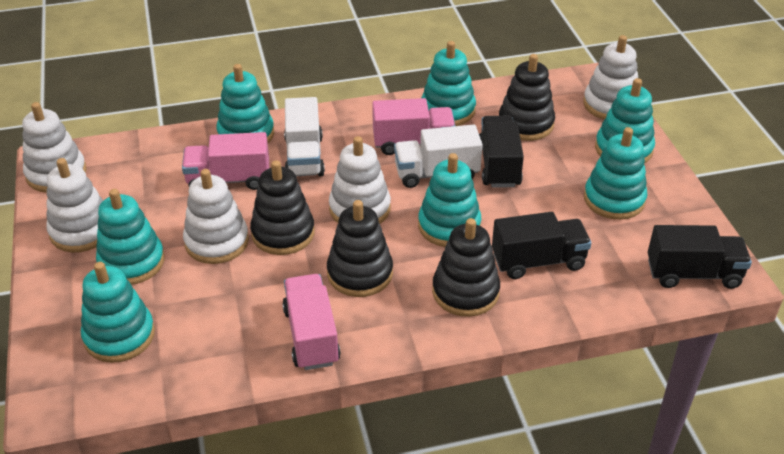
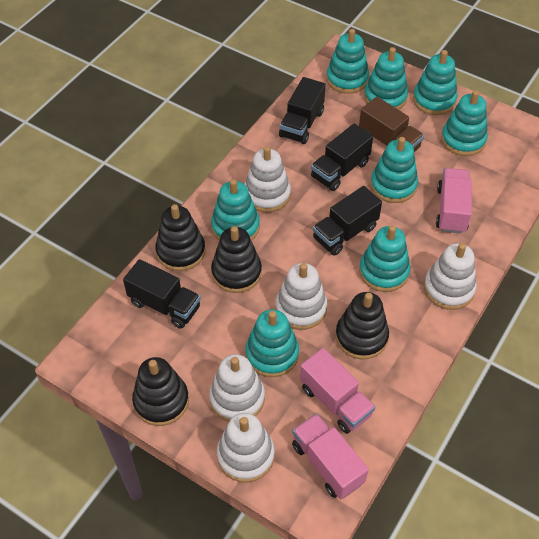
black truck: [479,116,524,188] [492,212,591,279] [648,225,752,289] = 3 -> [123,259,201,329] [279,77,326,144] [311,123,373,191] [313,186,382,256] = 4
brown truck: none = 0 -> [359,97,424,152] = 1
turquoise stacking toy: [81,262,155,363] [96,189,164,285] [216,64,274,143] [418,153,482,247] [421,41,476,126] [584,127,648,220] [595,78,655,164] = 7 -> [211,179,260,241] [245,309,299,377] [326,29,369,94] [359,225,410,292] [364,47,408,110] [370,137,418,203] [413,50,457,115] [441,90,488,156] = 8
white truck: [284,97,325,176] [394,125,483,188] = 2 -> none = 0

